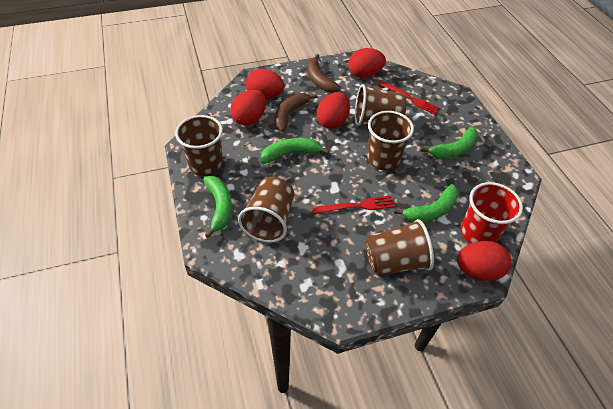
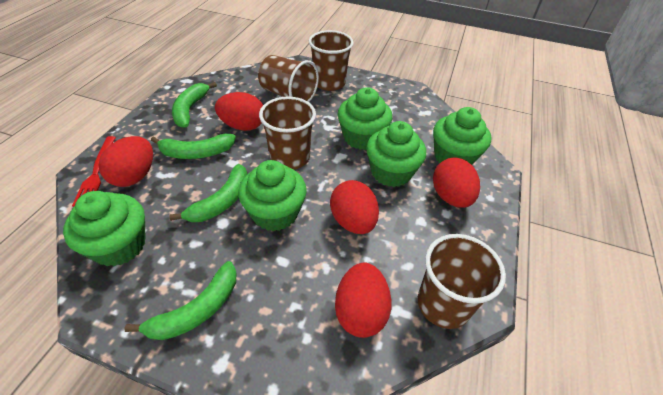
brown banana: [274,93,318,132] [307,54,340,92] = 2 -> none = 0
brown cup: [175,115,223,176] [238,177,294,243] [355,84,406,126] [366,219,434,276] [367,111,414,171] = 5 -> [258,55,319,102] [259,96,316,169] [309,30,354,91] [418,234,506,329] = 4
green cupcake: none = 0 -> [63,191,146,266] [238,160,307,231] [338,87,392,150] [366,121,426,187] [433,107,492,165] = 5
red cup: [461,182,523,244] = 1 -> none = 0
red fork: [312,196,395,214] [378,81,440,115] = 2 -> [72,136,116,207] = 1

